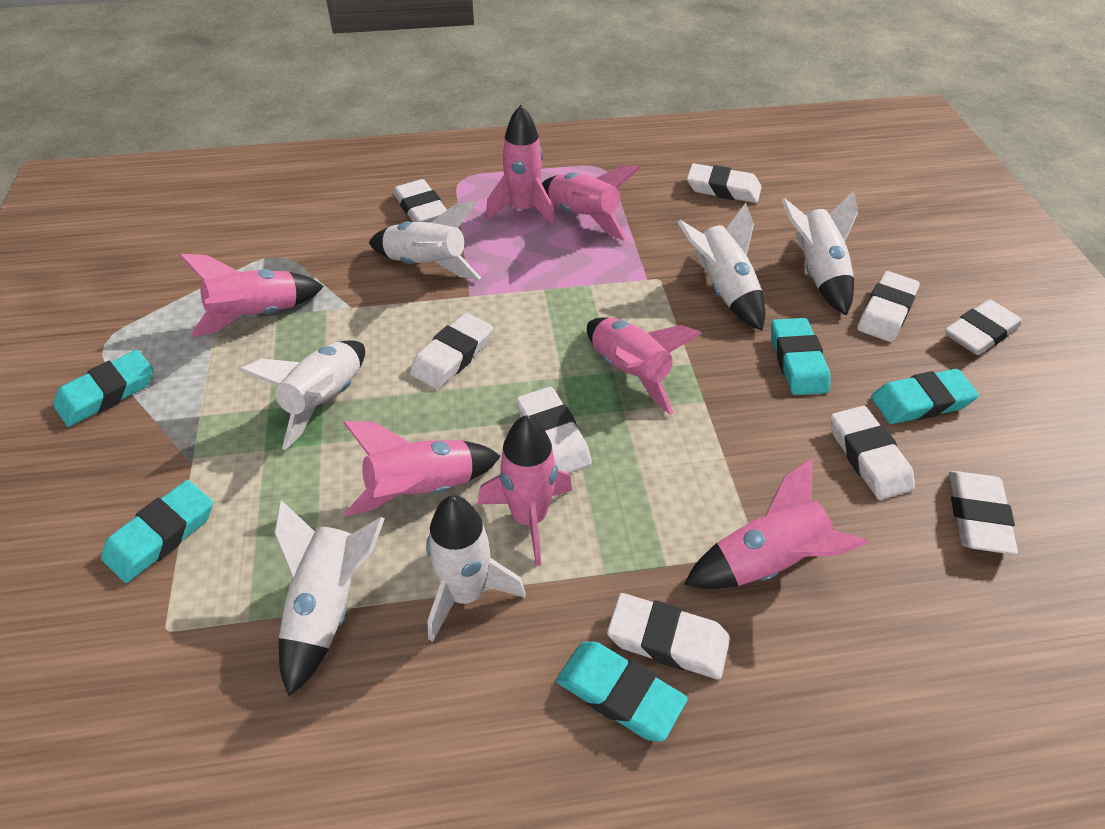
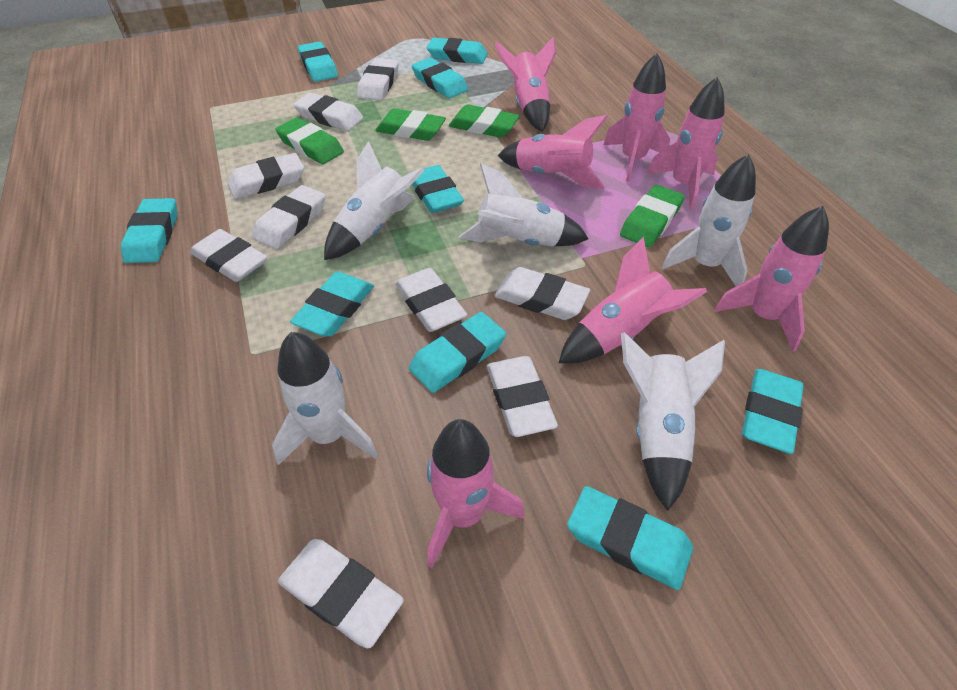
green eraser: none = 0 -> [275,118,344,164] [375,108,446,141] [449,104,520,138] [620,185,685,248] = 4
turquoise eraser: [53,350,153,427] [101,480,213,583] [556,641,688,742] [771,318,830,395] [871,369,979,424] = 5 -> [121,198,177,263] [290,272,374,337] [298,42,338,82] [409,312,506,393] [410,165,464,213] [412,58,468,98] [427,37,488,64] [567,486,693,590] [742,369,804,454] = 9
white rocket: [239,340,365,450] [274,500,385,696] [369,201,481,280] [426,495,525,642] [678,203,765,331] [782,191,858,316] = 6 -> [272,332,378,465] [324,141,425,260] [459,163,589,247] [621,332,725,511] [662,154,756,286] = 5

